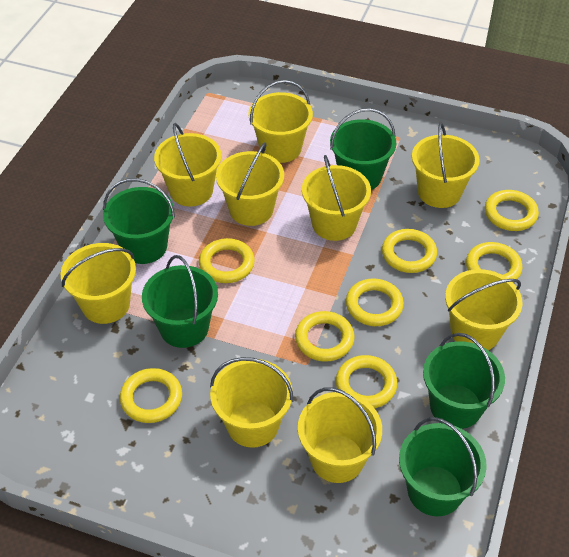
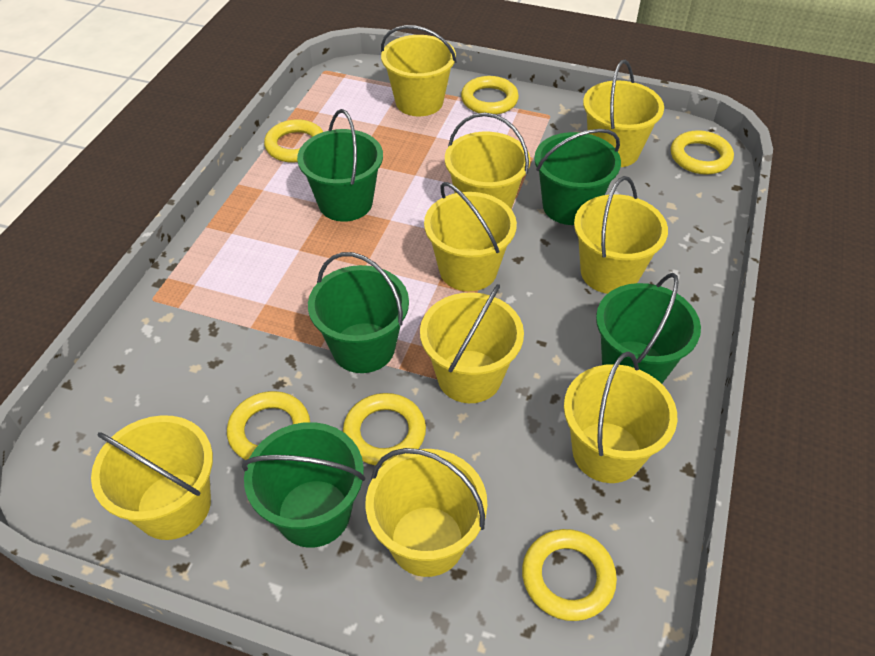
yellow ring: [120,368,182,423] [199,238,255,283] [295,311,355,362] [336,355,397,408] [346,278,404,326] [382,229,437,273] [466,242,522,283] [485,190,539,231] = 8 -> [227,391,310,460] [264,119,323,163] [343,393,426,466] [461,76,519,115] [522,529,617,621] [671,130,734,175] = 6

